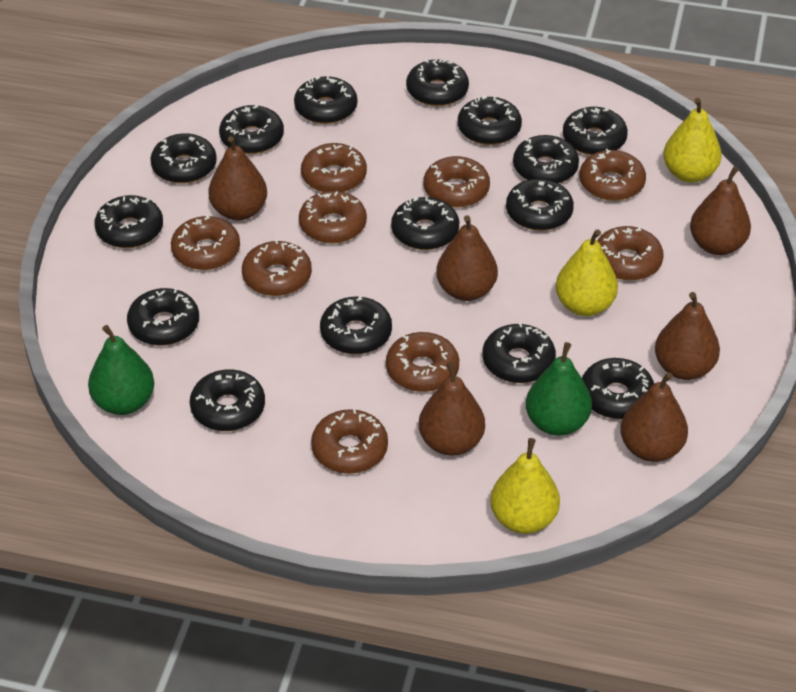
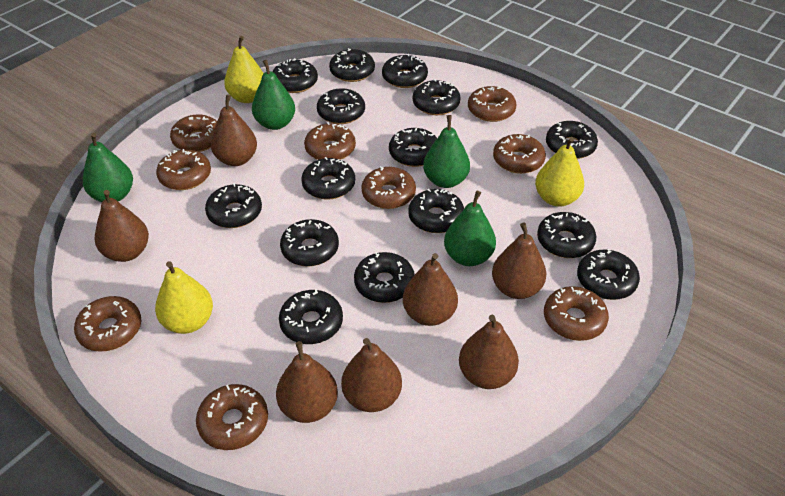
brown pear: [208,136,267,221] [419,362,485,456] [436,215,498,301] [620,372,688,462] [655,292,720,380] [690,167,751,255] = 6 -> [95,190,149,262] [211,95,257,166] [276,341,338,423] [341,338,402,412] [403,253,458,326] [459,315,519,389] [492,223,546,299] = 7
green pear: [88,325,154,415] [526,342,592,436] = 2 -> [83,133,133,202] [252,60,295,130] [423,115,470,188] [444,191,496,266] = 4

